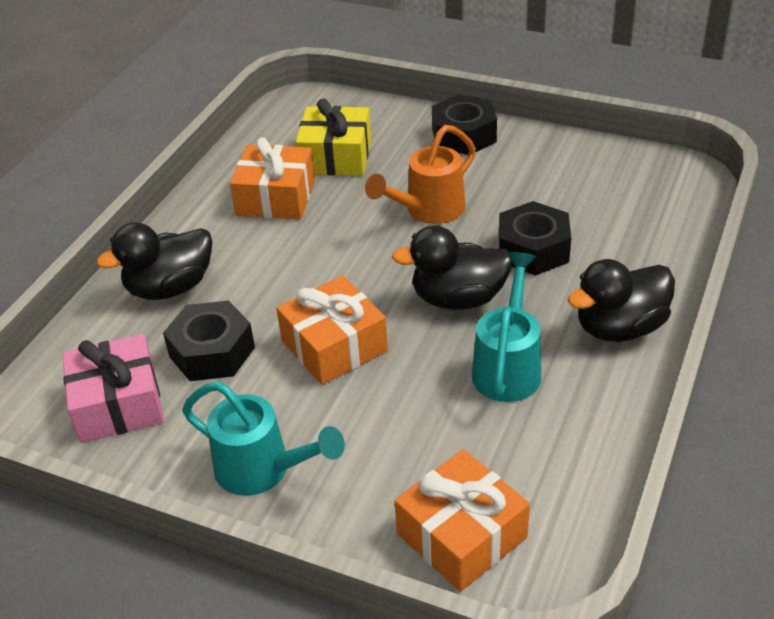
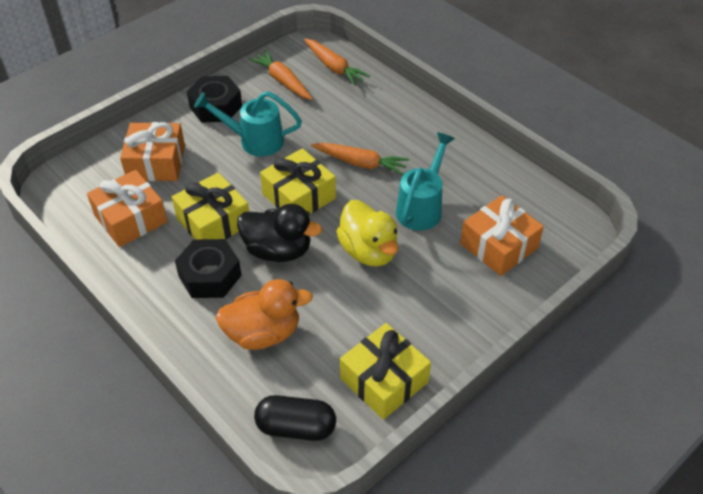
black capsule: none = 0 -> [254,395,336,441] = 1
black duck: [97,222,212,300] [392,225,513,310] [568,259,675,342] = 3 -> [237,204,322,262] = 1
black nut: [163,300,255,381] [432,94,497,155] [499,201,571,276] = 3 -> [175,239,242,298] [187,76,242,123] = 2
orange carrot: none = 0 -> [249,50,313,100] [304,39,370,86] [311,143,409,175] = 3
orange duck: none = 0 -> [216,279,313,350] = 1
orange watering can: [365,125,476,224] = 1 -> none = 0
pink gift: [63,334,164,443] = 1 -> none = 0
yellow duck: none = 0 -> [336,200,398,267] = 1
yellow gift: [295,99,371,176] = 1 -> [172,173,249,239] [260,148,336,214] [340,323,431,420] = 3

